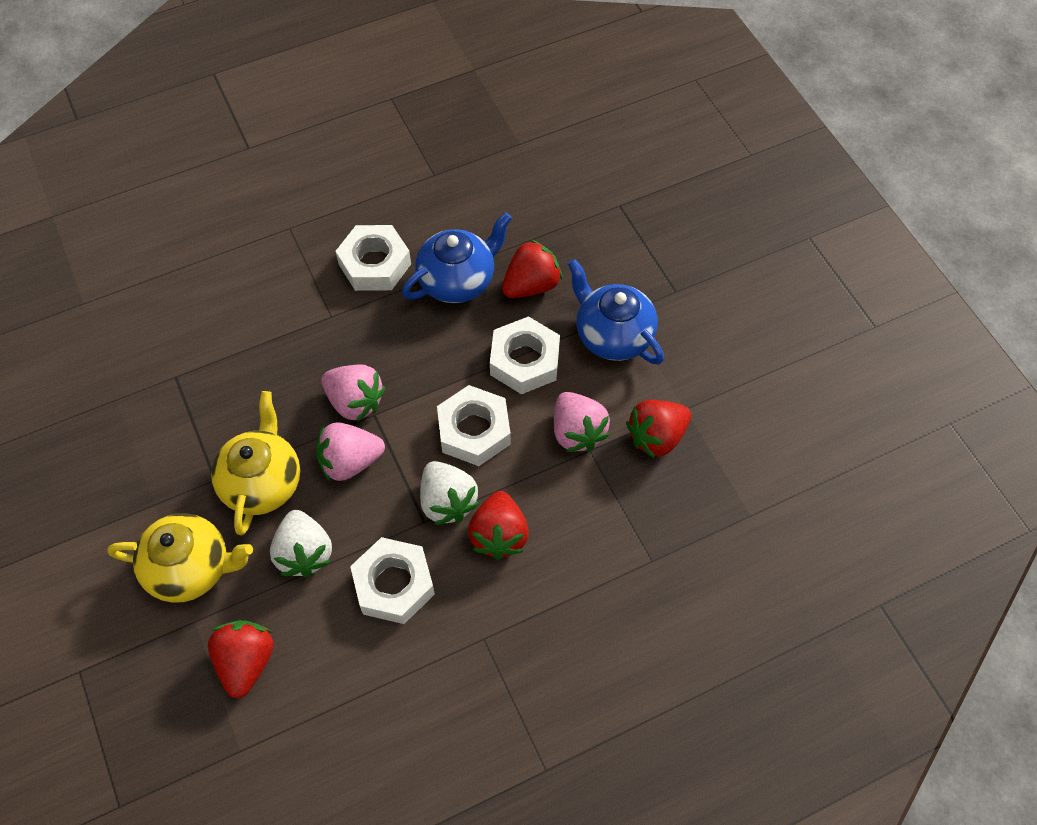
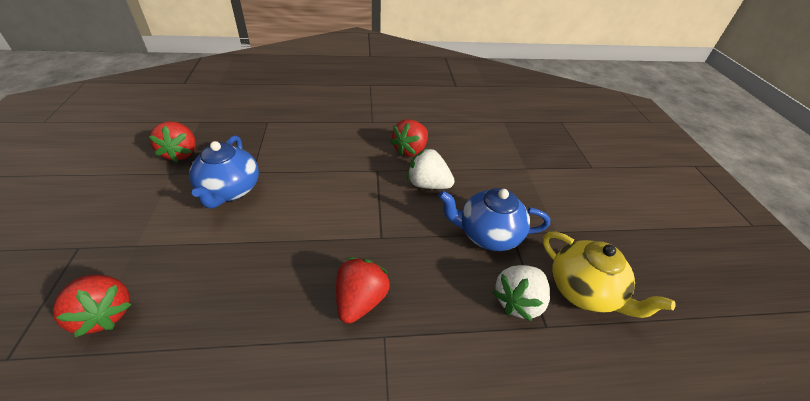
pink strawberry: [316,422,385,481] [321,364,385,422] [554,392,610,452] = 3 -> none = 0
white nut: [336,225,411,291] [350,537,435,624] [437,385,511,466] [490,316,560,394] = 4 -> none = 0
yellow teapot: [107,513,253,603] [211,391,300,535] = 2 -> [543,232,675,318] = 1

